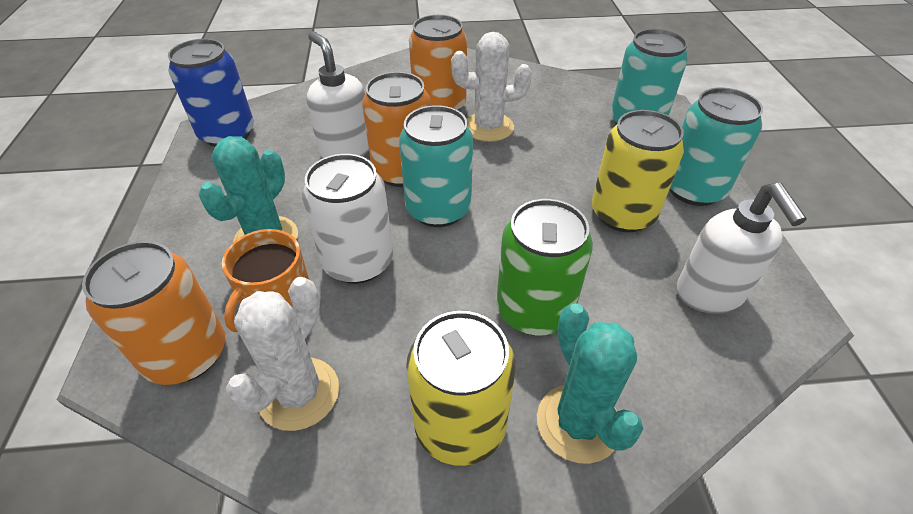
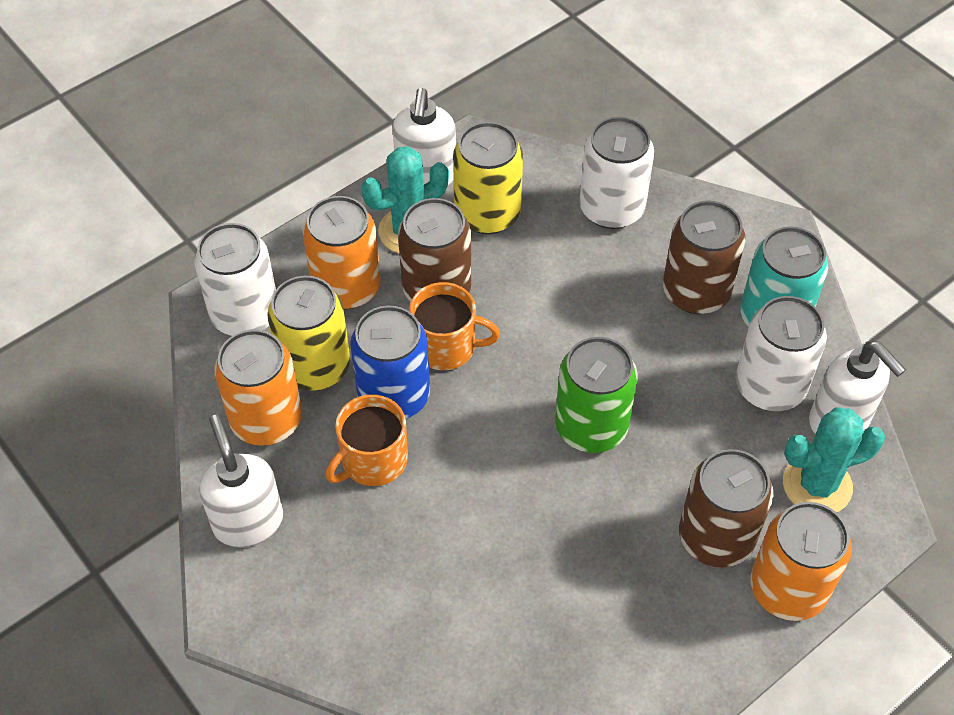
brown can: none = 0 -> [398,198,471,302] [663,200,746,314] [679,449,773,568] = 3
orange mug: [222,229,309,332] = 1 -> [326,395,408,486] [409,282,500,370] = 2
turquoise can: [399,105,473,227] [610,29,688,125] [669,88,763,206] = 3 -> [740,226,828,327] = 1
white cactus: [225,277,339,431] [451,32,532,142] = 2 -> none = 0
white can: [302,154,393,284] = 1 -> [194,223,276,336] [579,117,654,229] [736,296,827,411] = 3
white soap dispenser: [307,31,369,159] [677,183,807,314] = 2 -> [199,415,283,548] [393,88,456,186] [809,341,906,434] = 3

